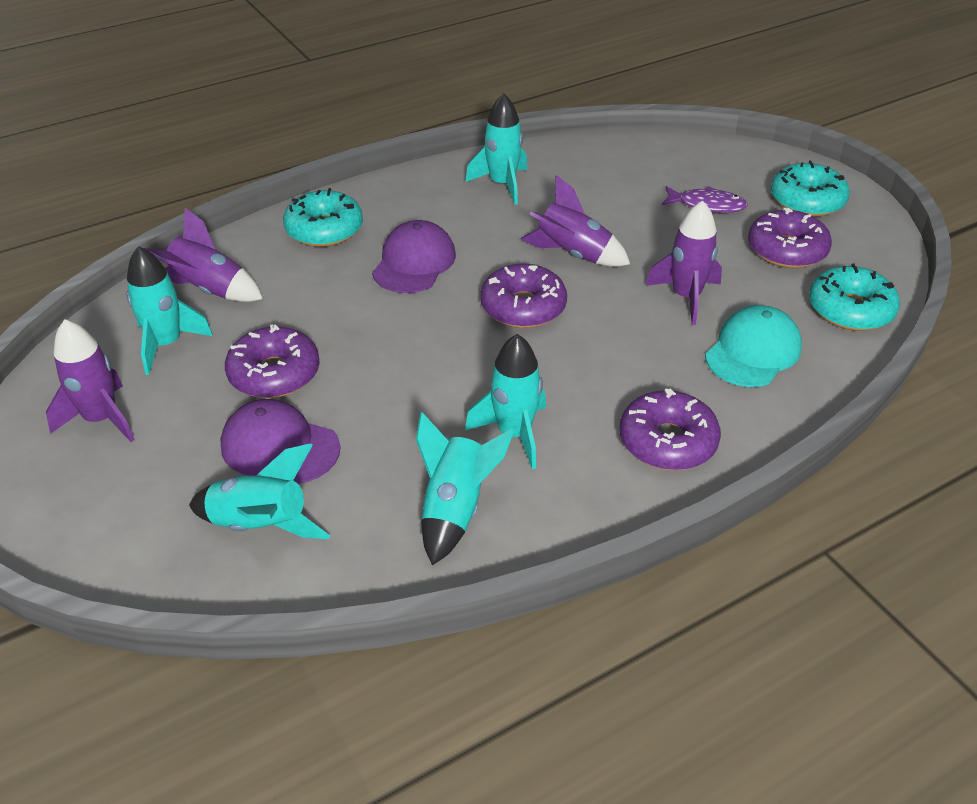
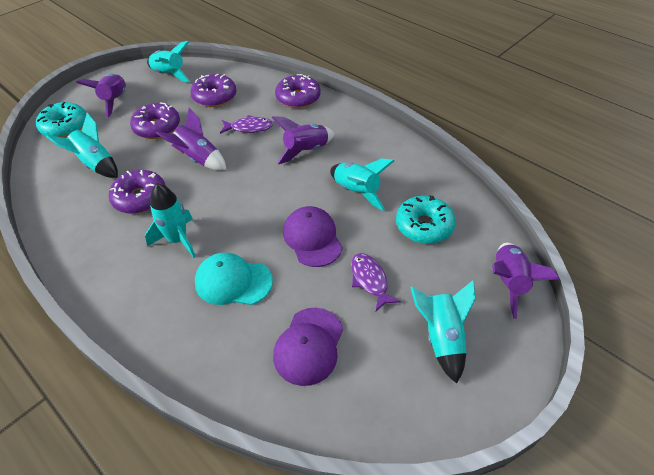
purple fish: [662,186,748,213] = 1 -> [220,115,273,134] [351,253,401,311] = 2
turquoise donut: [283,188,363,247] [771,161,850,217] [809,263,900,331] = 3 -> [36,102,86,138] [396,195,456,244] = 2

